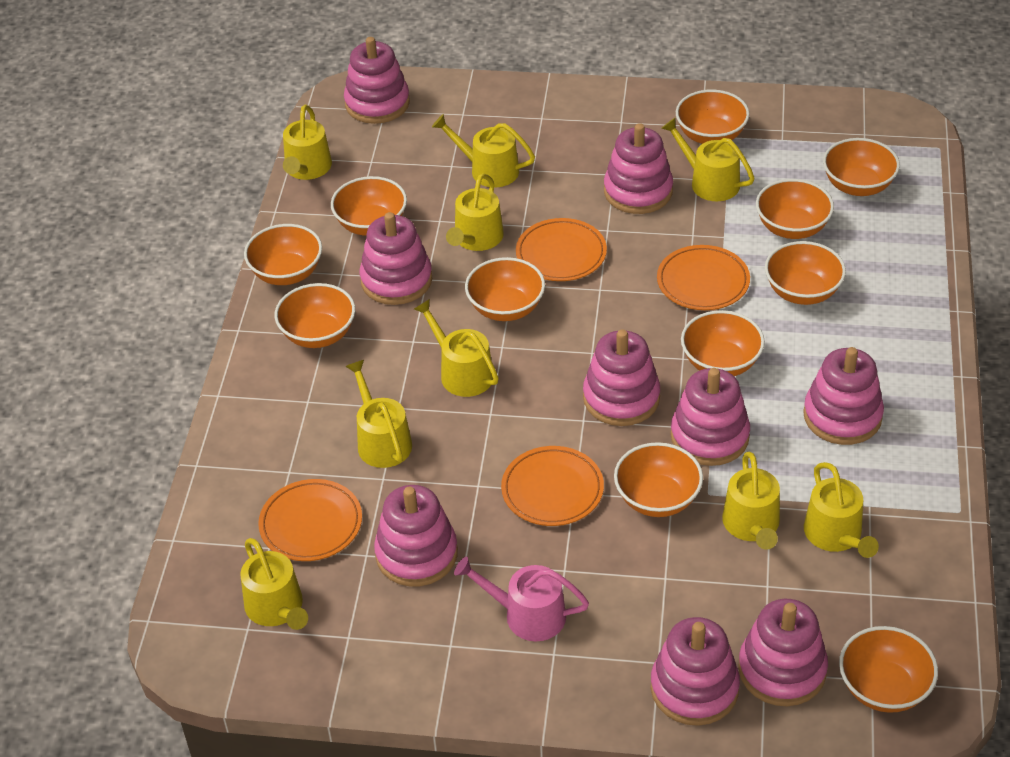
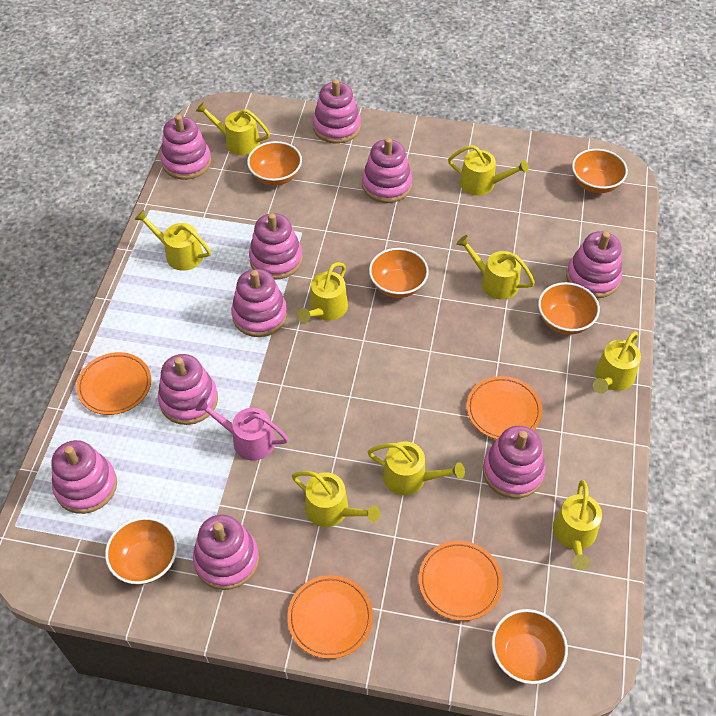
orange bowl: [244,224,322,285] [275,283,355,348] [331,176,407,236] [465,257,545,321] [614,442,703,517] [676,90,749,144] [681,310,765,376] [756,179,834,239] [765,241,846,305] [823,138,900,196] [839,626,938,713] = 11 -> [105,517,177,585] [247,141,302,186] [369,248,429,298] [491,609,568,684] [538,282,600,335] [572,149,628,193] = 6
pink stacking toy: [344,37,410,124] [360,212,432,305] [374,485,458,587] [583,329,660,426] [604,123,673,214] [650,617,740,726] [670,368,750,466] [738,599,828,706] [803,347,884,445] = 9 -> [51,440,117,514] [158,354,218,425] [161,115,211,180] [193,514,259,590] [231,269,287,337] [249,213,303,280] [313,79,361,144] [362,138,412,203] [483,426,546,498] [566,231,622,298] = 10

